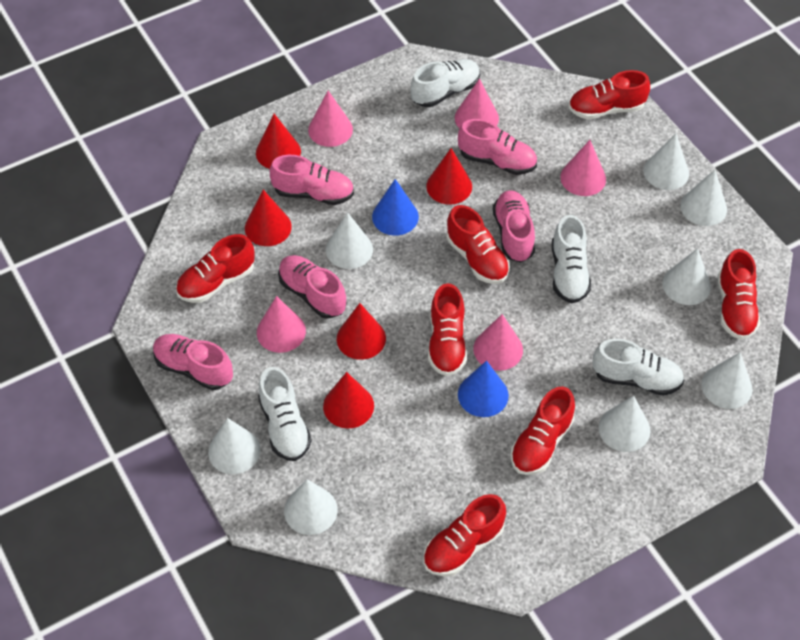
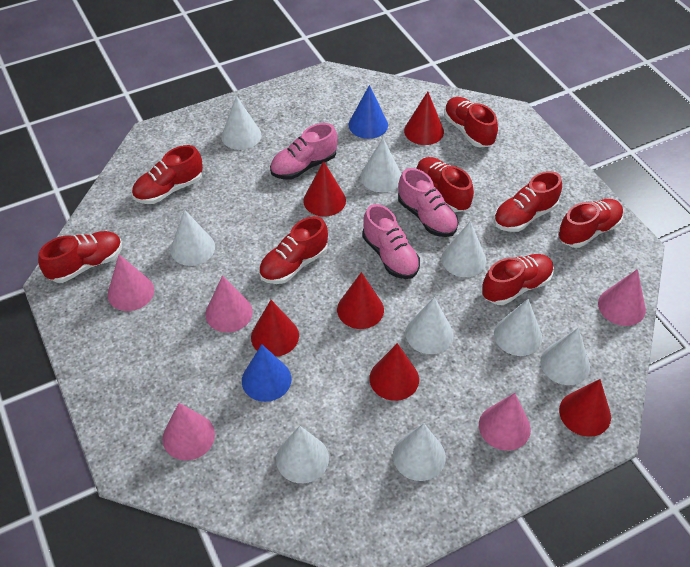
pink shoe: [153,334,233,390] [270,155,354,205] [278,255,346,319] [458,119,537,175] [493,190,535,262] = 5 -> [270,123,338,180] [362,204,420,279] [398,168,458,237] = 3
red cone: [245,190,292,246] [256,114,301,169] [323,372,374,429] [337,303,386,360] [426,148,472,205] = 5 -> [251,300,299,357] [303,161,346,217] [337,272,384,329] [369,343,419,401] [404,92,444,145] [559,379,611,437] = 6
red shoe: [176,234,255,303] [423,494,506,576] [428,283,467,376] [447,205,510,284] [510,386,575,475] [569,70,650,119] [718,249,761,340] = 7 -> [38,231,122,283] [132,145,203,204] [259,216,328,284] [416,157,474,212] [444,97,498,147] [482,254,554,305] [494,171,562,232] [558,199,623,248] = 8
white cone: [208,418,260,474] [284,479,338,535] [326,212,373,269] [599,396,650,452] [643,134,689,190] [662,248,711,305] [681,170,727,226] [701,353,752,409] = 8 -> [170,210,215,266] [221,96,261,150] [276,426,329,483] [360,138,401,192] [393,423,446,481] [405,297,453,354] [441,221,486,277] [494,299,542,356] [540,328,590,385] = 9
white shoe: [258,367,312,461] [411,59,480,107] [552,215,591,303] [593,339,684,396] = 4 -> none = 0

